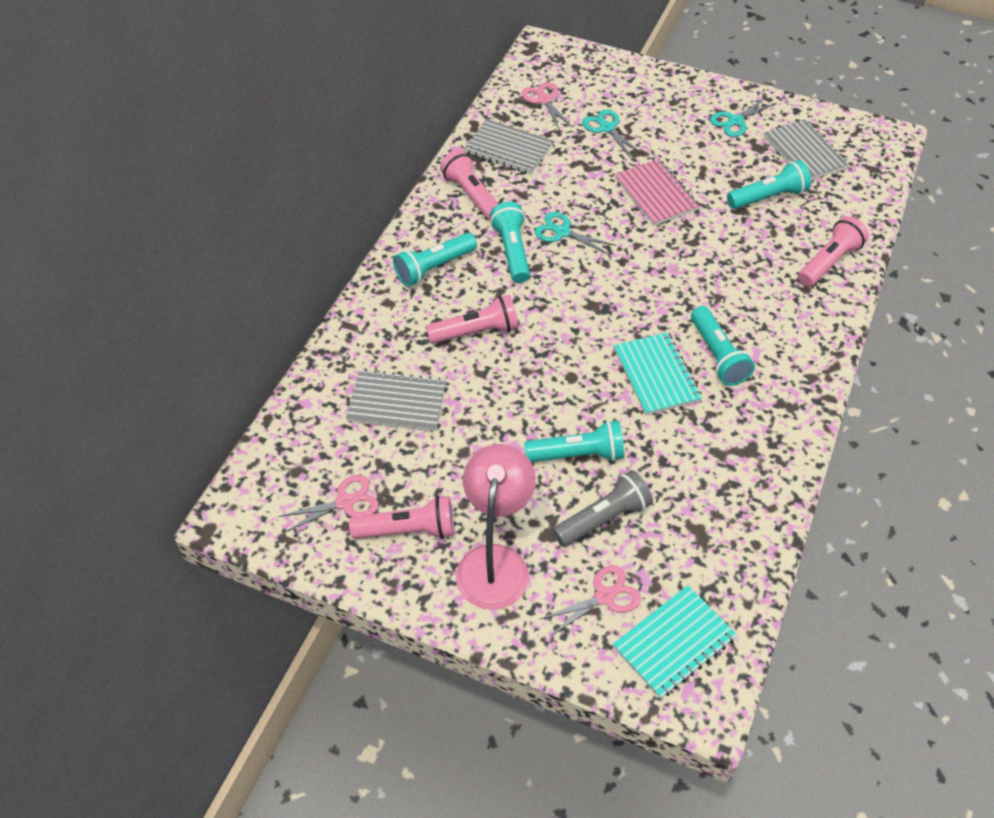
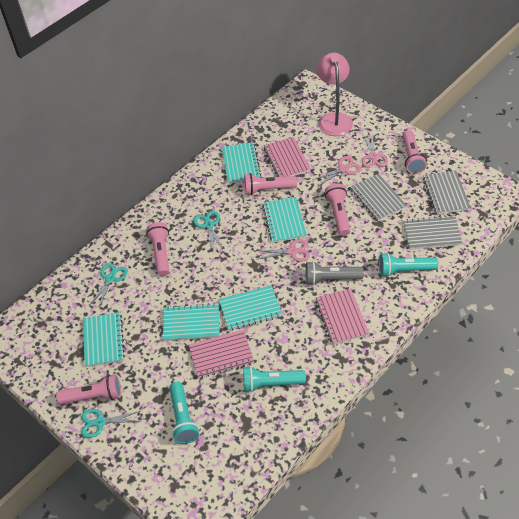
pink flashlight: [349,496,454,539] [426,295,519,344] [440,149,498,220] [798,216,869,287] = 4 -> [56,374,121,404] [146,222,170,276] [244,173,297,195] [325,183,350,236] [402,130,427,174] = 5
pink notebook: [615,159,699,226] = 1 -> [189,330,254,378] [264,137,311,177] [315,289,369,344] = 3
turquoise flashlight: [393,233,477,287] [490,202,530,283] [524,420,624,462] [691,306,755,386] [727,160,811,209] = 5 -> [169,382,199,444] [243,366,306,393] [379,253,438,277] = 3
turquoise notebook: [613,585,737,699] [614,332,702,415] = 2 -> [83,312,125,367] [163,303,219,341] [219,285,282,331] [222,142,261,184] [262,197,307,243] = 5

